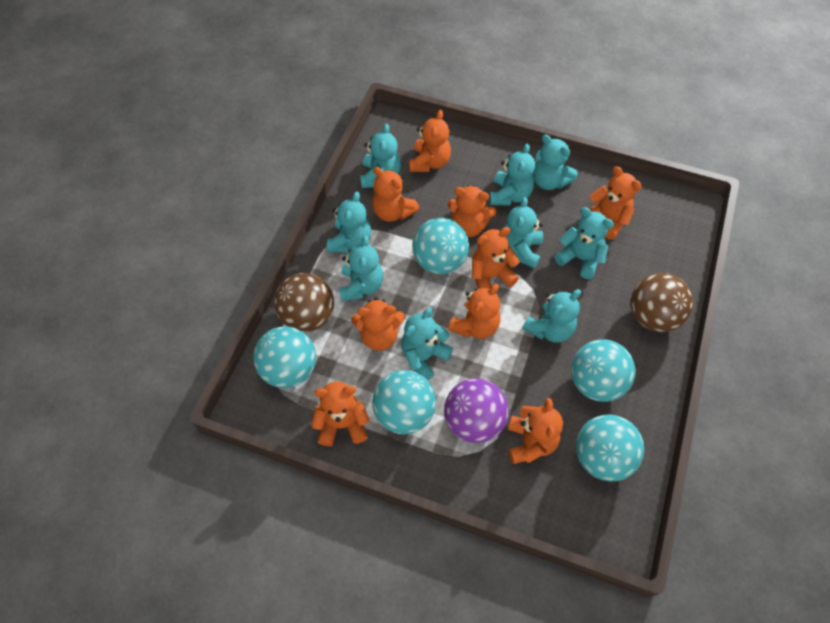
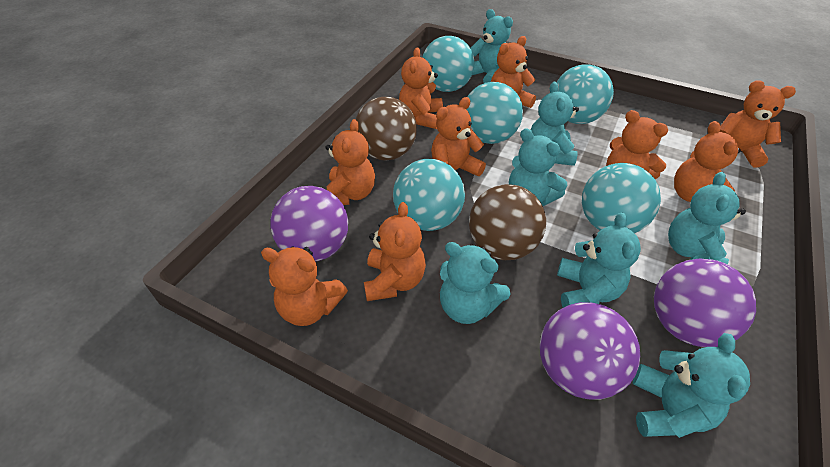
purple ball: [444,378,509,443] = 1 -> [270,186,348,262] [540,302,640,399] [654,259,756,347] = 3
turquoise teddy bear: [327,192,371,253] [339,236,383,301] [360,123,401,188] [401,308,453,380] [490,144,535,206] [505,197,543,268] [522,289,581,343] [533,135,577,190] [555,207,614,279] = 9 -> [440,242,510,324] [471,9,513,83] [509,128,567,206] [531,82,579,166] [557,213,641,308] [633,333,750,438] [668,172,746,265] = 7

